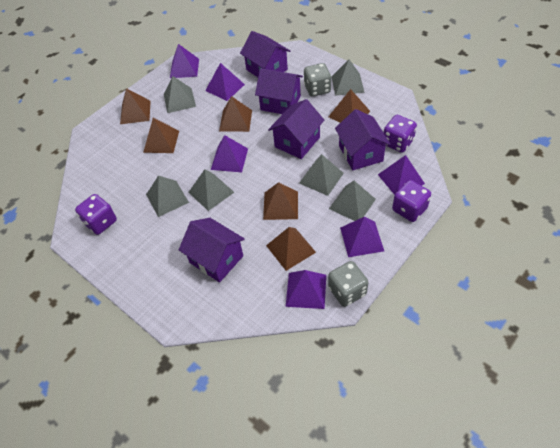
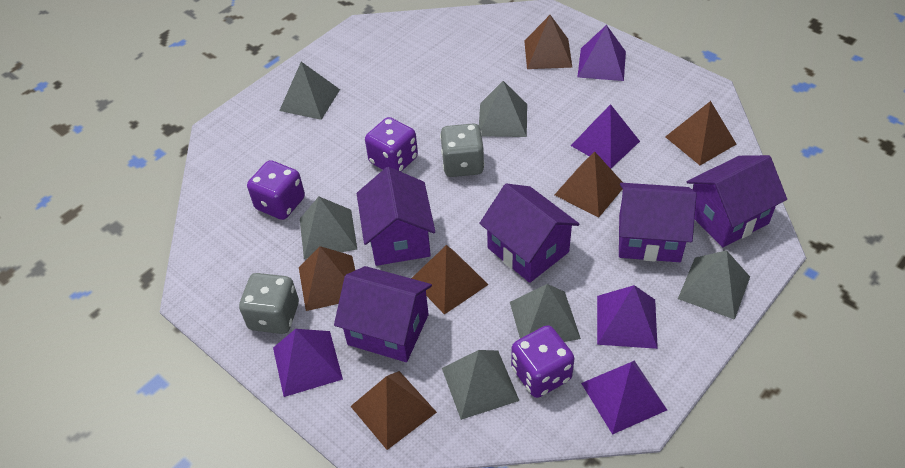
purple pyramid: [170,44,199,78] [205,63,245,101] [211,135,248,172] [286,270,326,309] [340,217,384,257] [378,155,425,195] = 6 -> [273,329,343,397] [571,104,640,169] [577,25,626,81] [581,361,667,435] [597,285,658,349] = 5

